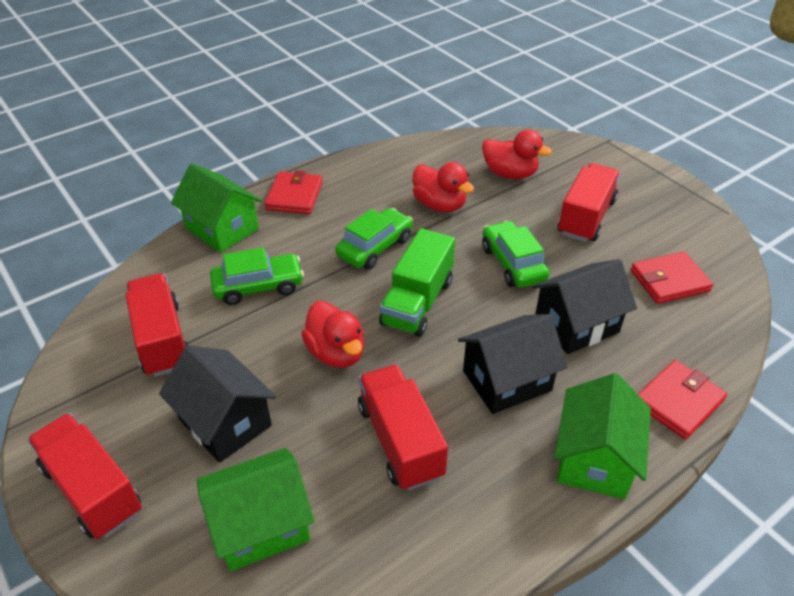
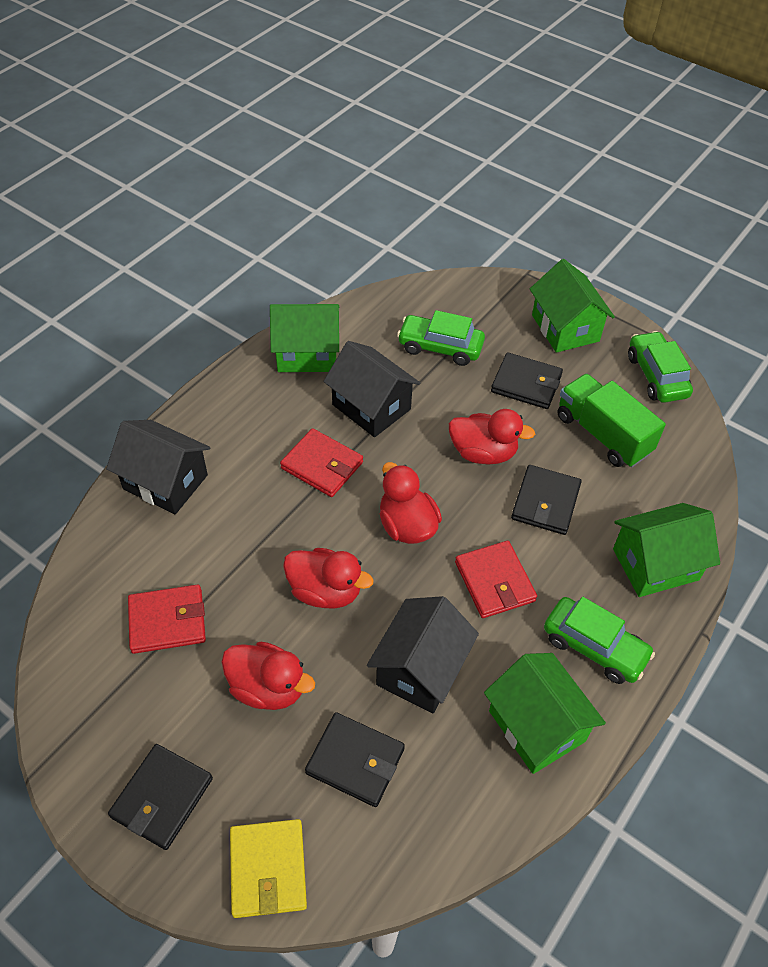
black wallet: none = 0 -> [108,744,213,850] [305,712,405,807] [491,352,563,409] [511,465,582,535] = 4
green house: [171,163,262,253] [197,448,315,571] [554,373,651,499] = 3 -> [270,304,339,372] [484,653,606,774] [530,259,615,353] [613,503,720,597] = 4
red duck: [301,301,364,368] [413,162,474,212] [482,129,552,179] = 3 -> [222,642,315,710] [283,548,374,609] [380,462,442,544] [449,409,535,464] = 4
red truck: [27,413,142,539] [125,273,188,377] [358,364,448,491] [558,163,620,242] = 4 -> none = 0
yellow wallet: none = 0 -> [230,819,307,918] = 1

